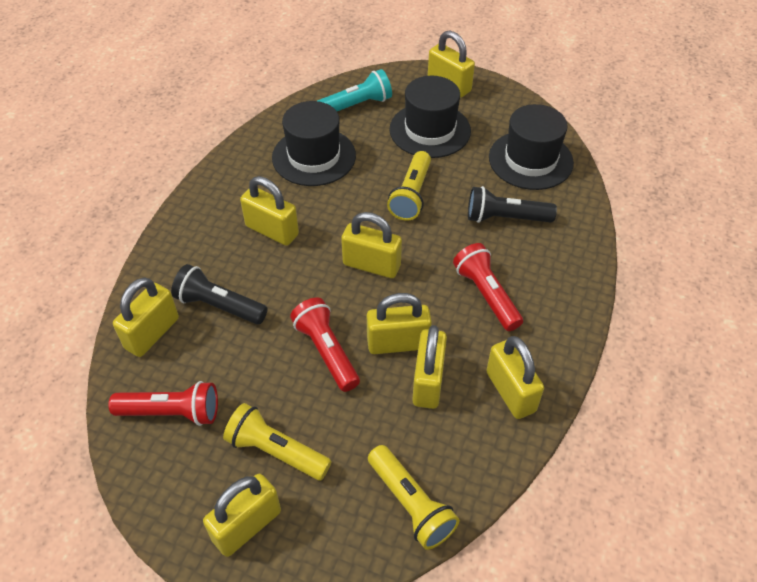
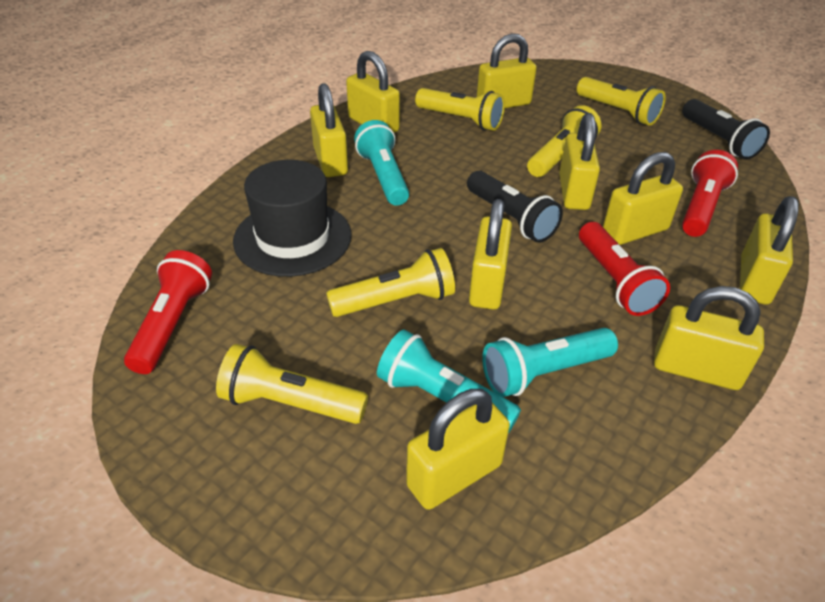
black hat: [272,101,356,186] [389,76,471,158] [489,104,574,190] = 3 -> [233,160,352,277] = 1
turquoise flashlight: [317,69,392,111] = 1 -> [354,120,409,206] [377,330,521,434] [482,328,618,397] = 3
yellow flashlight: [223,403,331,480] [368,445,460,550] [387,151,431,221] = 3 -> [216,344,368,424] [326,248,455,317] [415,88,505,131] [527,105,602,177] [577,77,666,126] = 5
yellow padlock: [113,277,179,357] [203,474,281,557] [240,176,299,246] [341,212,402,278] [367,293,432,354] [412,325,447,409] [428,30,475,98] [486,336,544,419] = 8 -> [310,83,348,177] [346,51,400,133] [406,389,510,510] [469,199,512,310] [477,33,537,108] [559,113,600,210] [603,152,683,245] [654,286,764,390] [740,196,799,305] = 9

